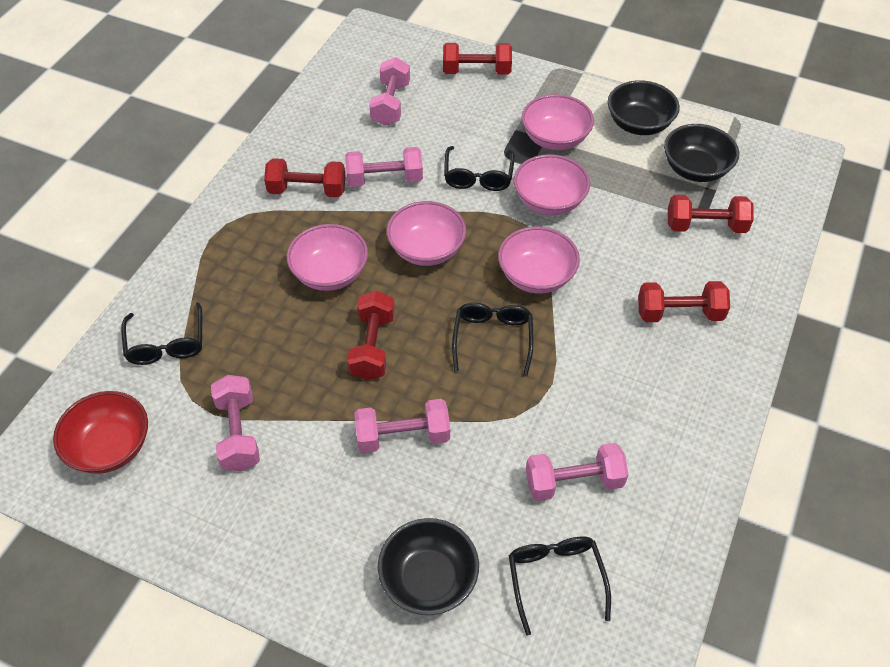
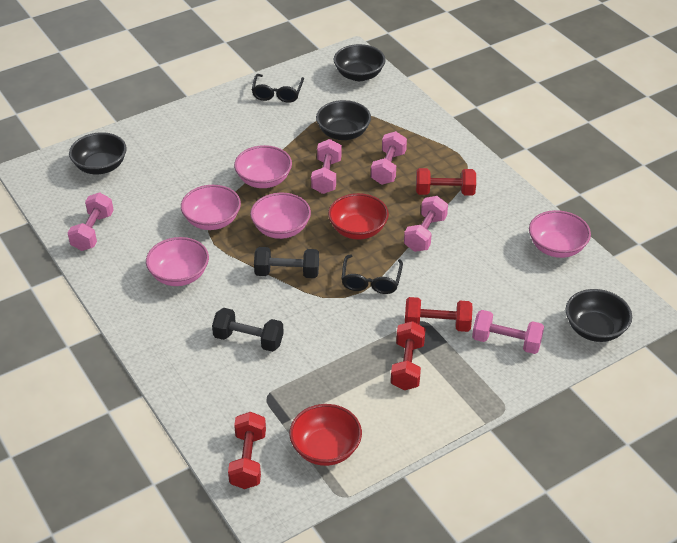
black bowl: [378,518,479,615] [608,80,680,135] [664,124,739,182] = 3 -> [69,132,127,174] [316,100,371,140] [334,44,386,81] [566,289,632,342] = 4
black dumbbell: none = 0 -> [212,308,284,352] [254,247,319,278] = 2
black glasses: [121,302,202,365] [444,146,515,191] [452,303,534,376] [508,536,611,635] = 4 -> [252,74,304,103] [341,254,403,294] = 2
red bowl: [53,391,148,474] = 1 -> [289,404,362,466] [328,193,389,240] = 2
red dumbbell: [264,158,345,197] [347,290,395,380] [443,43,512,75] [638,281,730,322] [668,195,754,233] = 5 -> [228,412,266,489] [391,321,426,390] [405,297,473,332] [416,168,476,196] = 4

